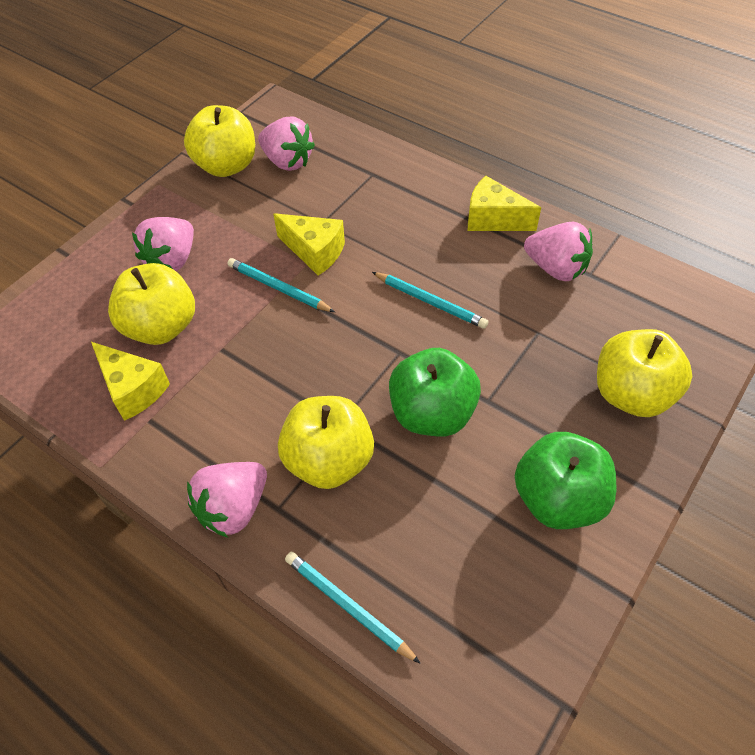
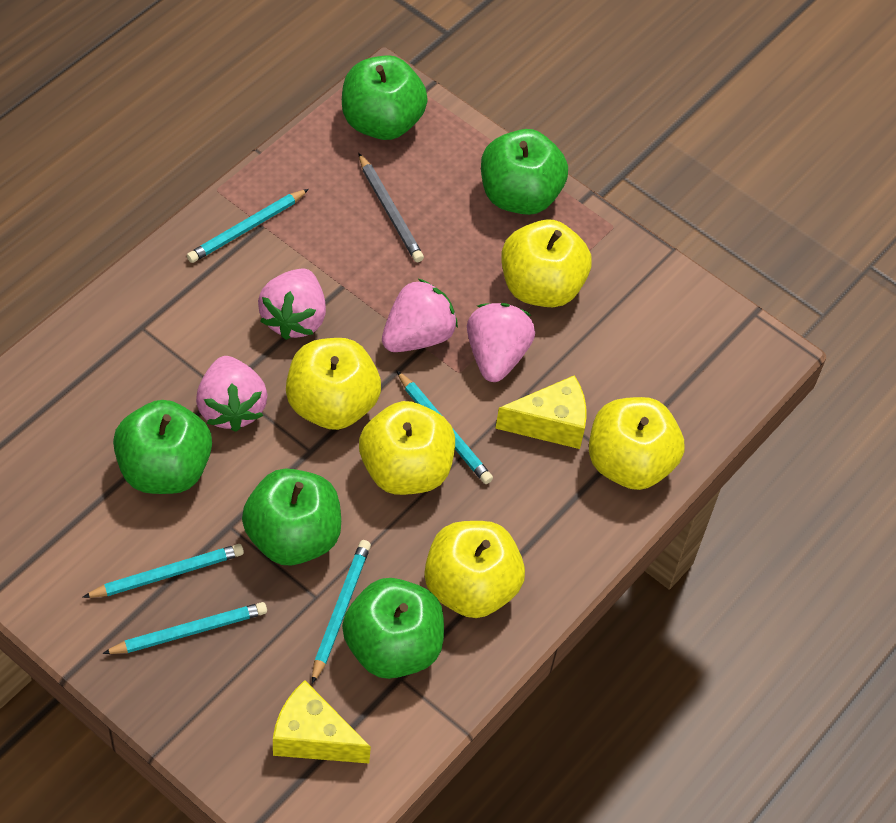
green apple: [389,348,481,436] [515,432,616,529] = 2 -> [113,400,212,494] [242,469,341,566] [342,55,428,140] [342,578,444,679] [481,129,568,215] = 5
grey pencil: none = 0 -> [358,153,424,262] = 1
turquoise pencil: [227,258,335,312] [285,552,421,664] [372,272,488,329] = 3 -> [82,544,244,598] [102,602,267,654] [187,189,309,263] [312,540,371,684] [397,371,493,484] = 5
yellow apple: [108,263,195,345] [184,105,255,177] [278,396,374,489] [597,329,692,417] = 4 -> [286,338,381,430] [359,401,455,495] [425,521,525,618] [501,220,592,307] [589,397,685,490] = 5
yellow cheese: [91,342,170,421] [273,213,345,276] [468,176,541,231] = 3 -> [273,680,371,763] [495,375,587,449] = 2

